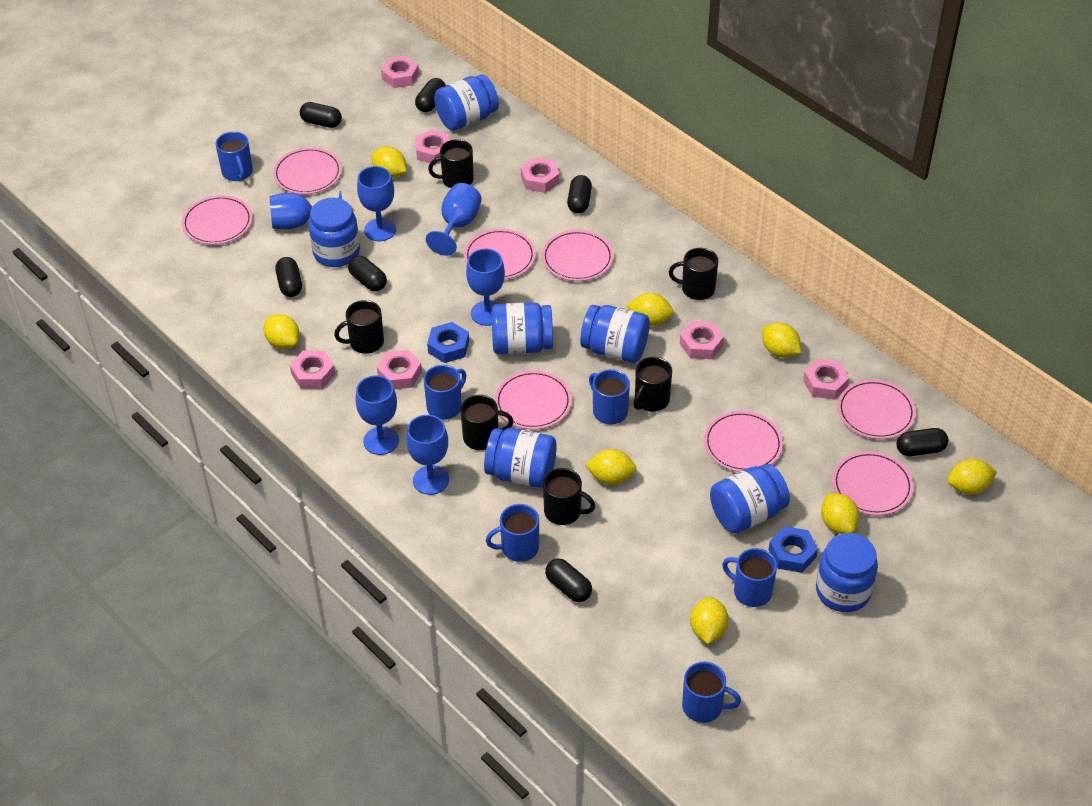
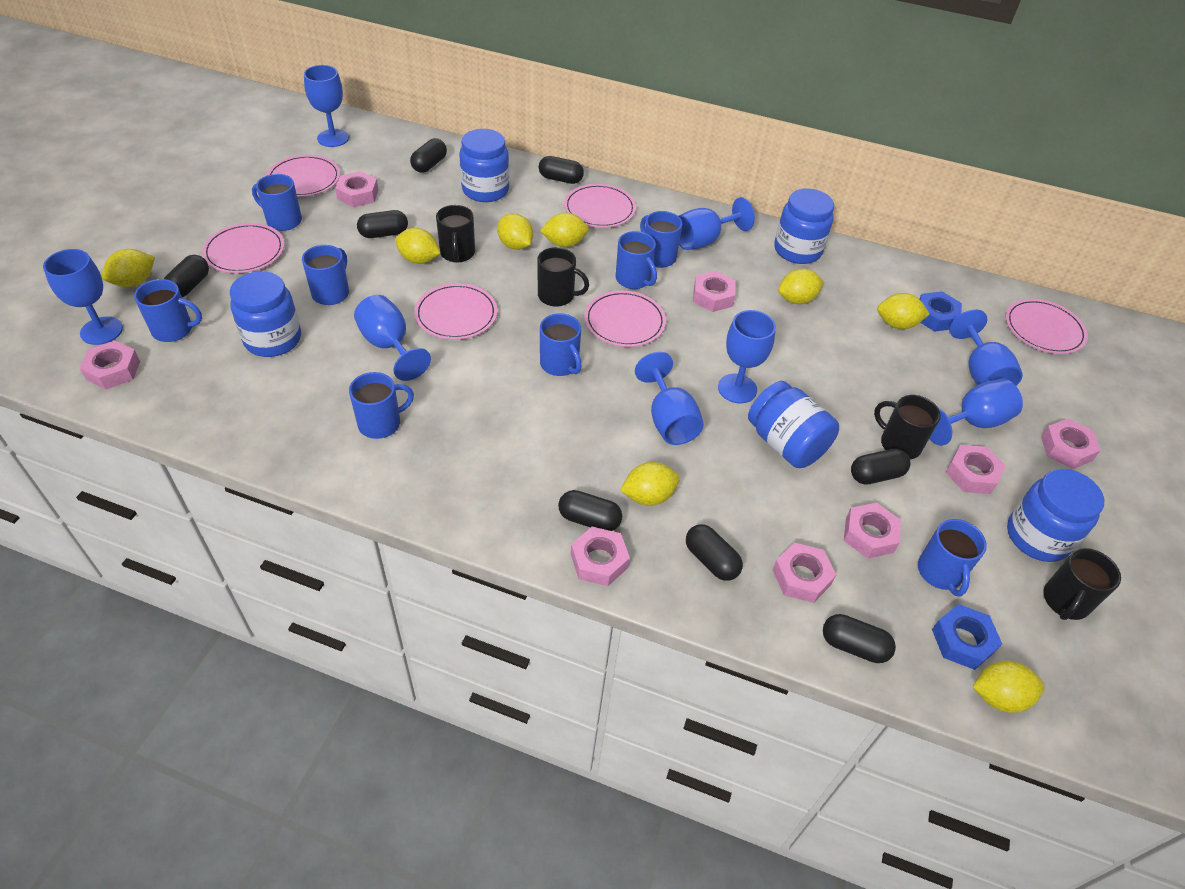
black capsule: [275,257,302,297] [300,102,342,128] [348,256,387,291] [415,78,446,112] [545,558,592,602] [567,175,592,213] [897,428,948,456] = 7 -> [164,255,209,297] [357,210,408,238] [410,138,447,173] [539,156,584,184] [558,490,622,531] [686,524,743,581] [823,614,896,663] [851,449,911,485] = 8
black mug: [334,300,384,354] [428,139,474,188] [460,395,514,450] [543,468,595,525] [633,357,672,412] [669,248,718,300] = 6 -> [436,205,475,263] [537,247,589,307] [874,395,941,460] [1043,548,1121,620] = 4
blue goblet: [270,191,342,229] [355,375,399,455] [357,166,396,241] [406,415,449,495] [426,183,482,256] [466,249,505,326] = 6 -> [43,249,123,345] [304,65,349,147] [354,295,431,381] [635,352,704,445] [679,197,755,250] [718,310,776,403] [929,379,1023,446] [949,310,1023,386] = 8
blue jar: [309,198,360,267] [434,74,499,131] [484,428,557,488] [491,302,553,354] [580,305,650,363] [710,464,790,533] [816,533,878,612] = 7 -> [230,271,301,357] [459,129,509,202] [748,381,839,468] [774,188,834,264] [1007,469,1105,562] = 5
blue mug: [216,131,253,181] [424,365,466,420] [486,504,539,562] [589,369,630,424] [682,662,741,723] [722,548,777,607] = 6 -> [134,279,202,342] [252,174,302,231] [302,245,349,305] [349,372,414,439] [540,313,582,376] [616,231,657,289] [640,211,683,268] [918,519,987,597] = 8
pink nut: [290,351,335,389] [377,350,422,389] [381,56,419,88] [415,129,450,165] [521,157,559,193] [680,321,724,359] [803,359,849,400] = 7 -> [80,341,140,389] [335,171,379,207] [571,527,630,586] [693,271,736,312] [773,543,836,603] [844,503,901,559] [946,445,1006,494] [1041,419,1101,469] = 8
pink plate: [182,195,252,245] [273,147,342,194] [464,229,536,280] [495,370,572,430] [542,230,614,281] [704,411,783,472] [832,451,914,515] [837,379,916,439] = 8 -> [202,223,285,273] [266,155,340,197] [414,283,497,340] [564,184,636,228] [584,290,666,347] [1006,299,1088,354] = 6

